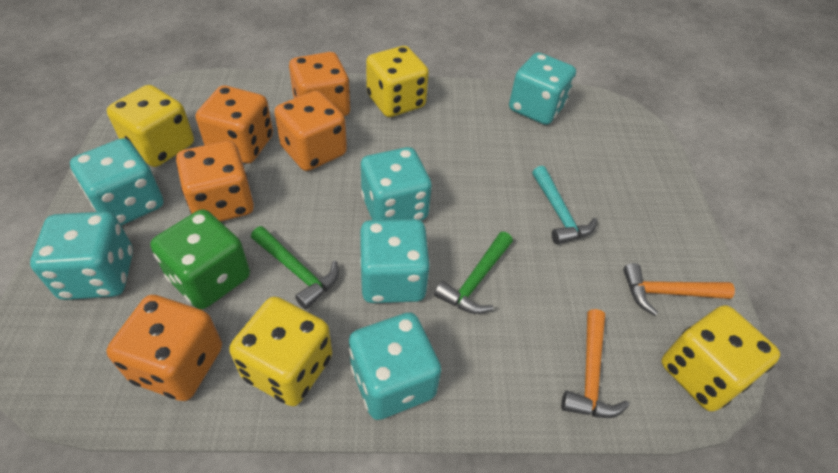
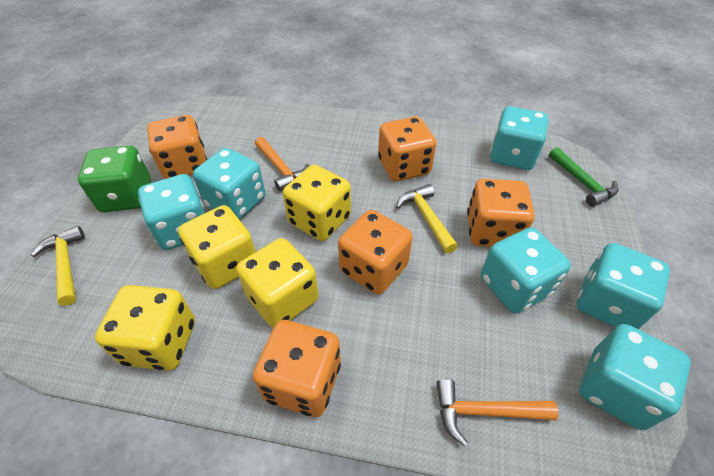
green hammer: [251,226,339,309] [434,232,513,314] = 2 -> [549,147,618,207] = 1
turquoise hammer: [532,166,597,245] = 1 -> none = 0
yellow hammer: none = 0 -> [31,226,85,306] [396,184,458,253] = 2

